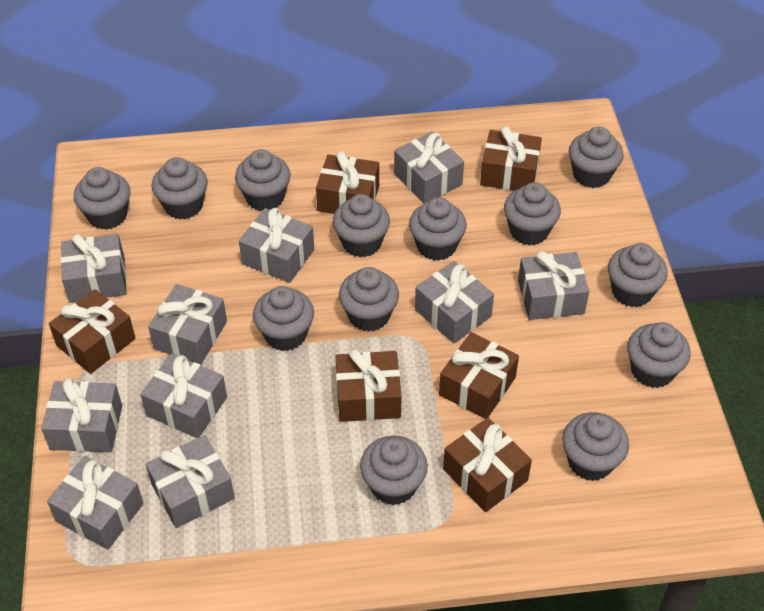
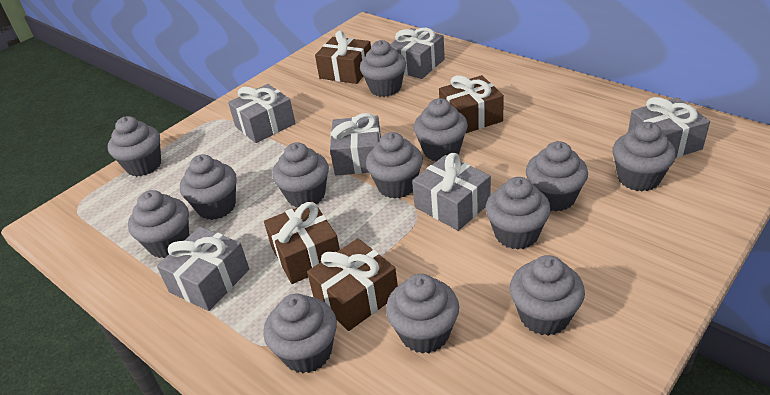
brown gift: [49,289,136,374] [316,151,379,214] [335,349,402,422] [439,332,519,419] [443,418,532,512] [480,126,542,191] = 6 -> [264,201,340,284] [307,238,398,331] [315,30,371,84] [439,75,504,133] = 4
grey gift: [41,378,122,453] [47,456,144,550] [61,234,127,303] [140,353,227,438] [146,435,235,528] [148,284,227,364] [239,208,314,283] [394,132,464,203] [415,261,494,343] [518,251,589,320] = 10 -> [157,227,249,311] [228,84,295,143] [330,113,381,175] [390,28,445,79] [412,153,491,231] [628,97,710,158] = 6

